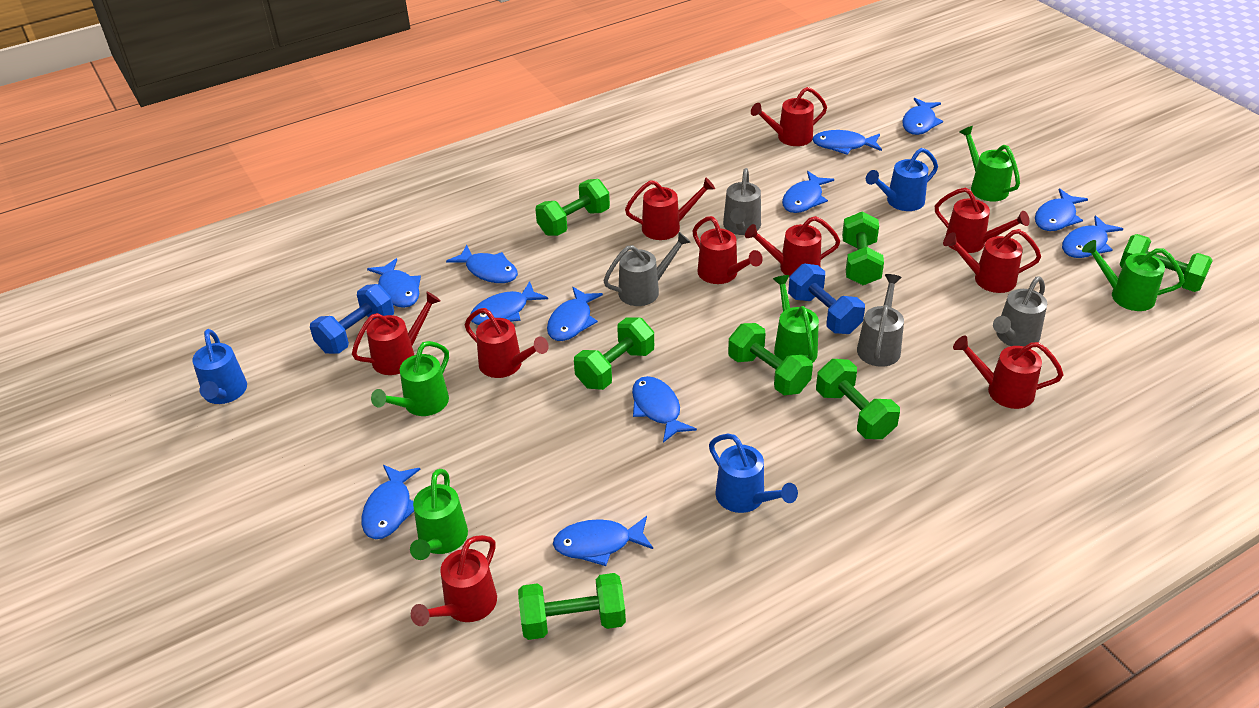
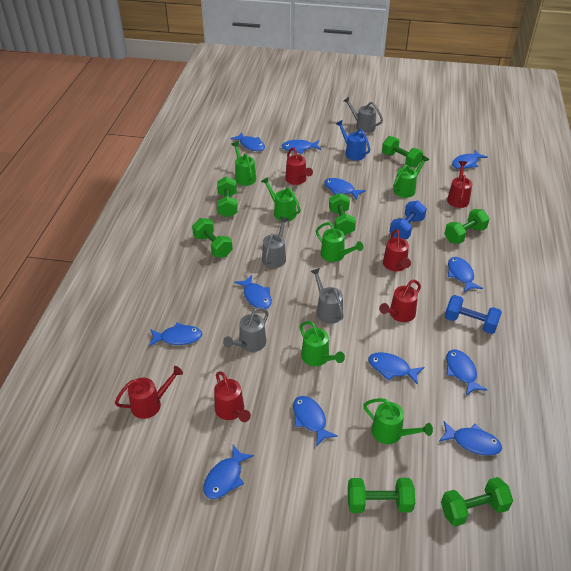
blue watering can: [192,329,247,404] [709,434,798,513] [866,148,938,211] = 3 -> [336,120,370,161] = 1
green watering can: [371,341,449,416] [410,469,468,560] [773,275,819,363] [959,126,1020,202] [1082,240,1185,311] = 5 -> [231,141,256,186] [261,177,301,221] [299,321,345,366] [316,222,363,262] [363,398,433,444] [393,155,429,198] = 6
red watering can: [352,292,441,375] [411,535,497,626] [465,308,549,378] [625,177,715,240] [692,216,763,284] [745,216,840,277] [751,87,827,146] [935,188,1030,253] [943,229,1041,293] [953,336,1063,409] = 10 -> [115,366,183,419] [214,371,251,422] [285,148,313,185] [379,280,421,322] [383,229,411,271] [447,161,472,208] = 6

